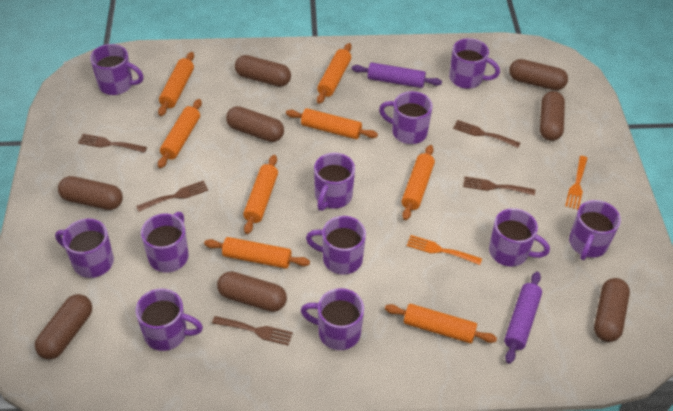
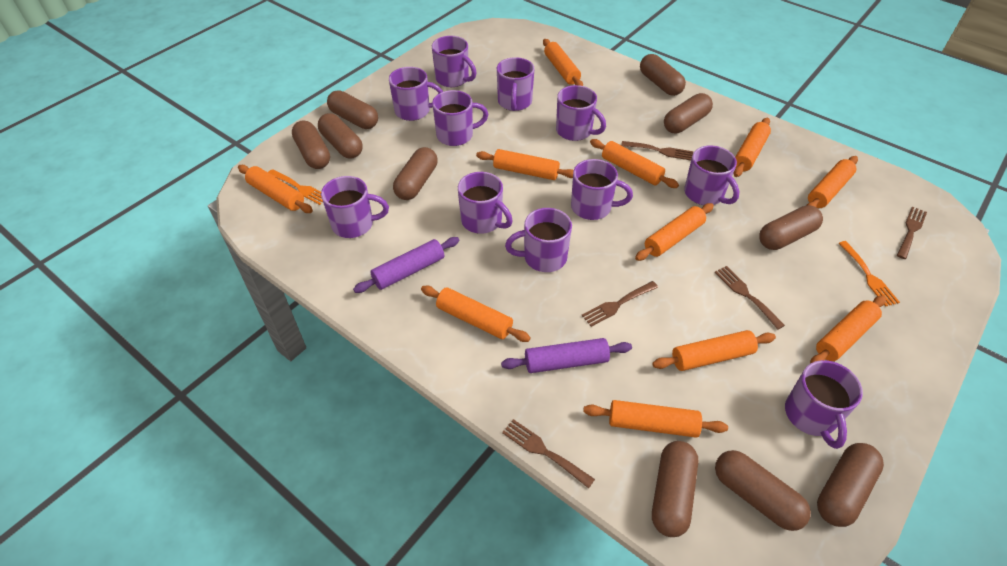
brown capsule: [35,294,92,360] [58,176,123,210] [217,271,287,312] [226,106,284,142] [235,55,291,87] [509,59,568,90] [540,91,565,141] [594,278,630,342] = 8 -> [292,120,330,169] [318,113,363,158] [327,90,378,129] [393,147,438,200] [640,54,686,96] [652,441,698,537] [664,93,713,133] [715,450,811,531] [759,205,823,250] [817,443,884,527] = 10
orange rolling pin: [158,52,194,116] [158,99,202,168] [204,237,310,269] [243,155,278,234] [286,108,378,139] [317,43,352,104] [385,304,497,343] [402,145,435,220] = 8 -> [238,165,313,213] [421,286,531,342] [476,149,574,180] [543,39,583,86] [583,400,728,438] [590,139,679,188] [635,203,714,261] [652,330,776,371] [733,118,771,177] [806,156,858,208] [810,295,886,364] = 11

